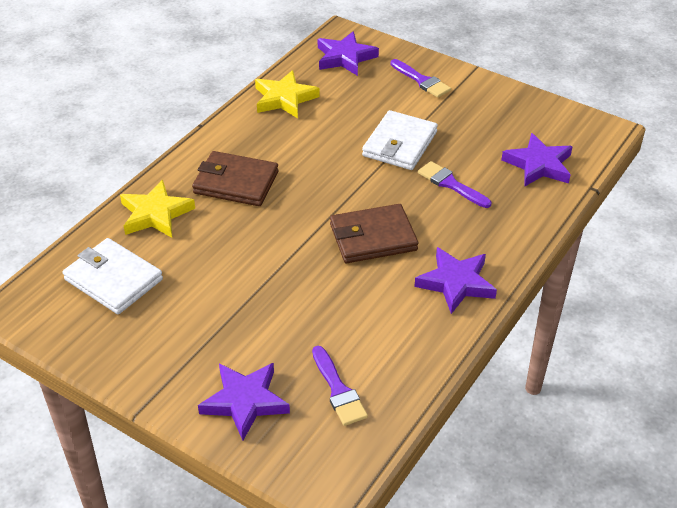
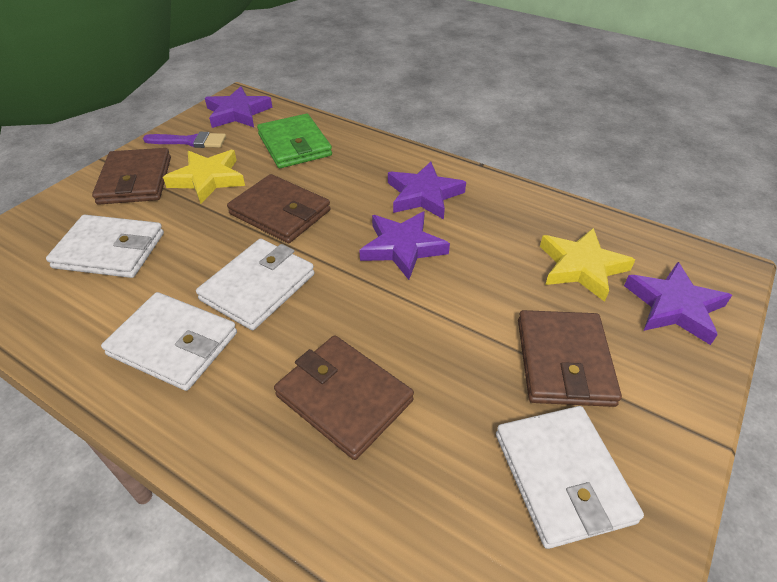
brown wallet: [192,151,279,206] [330,204,418,263] = 2 -> [92,148,171,204] [227,174,330,243] [274,335,414,460] [518,310,622,407] = 4
green wallet: none = 0 -> [257,114,332,168] = 1
purple brush: [312,346,368,426] [391,59,451,98] [418,161,491,208] = 3 -> [143,132,226,148] = 1
white wallet: [63,238,163,314] [362,110,438,170] = 2 -> [46,215,164,278] [101,292,237,391] [196,239,314,330] [496,406,644,549] = 4

